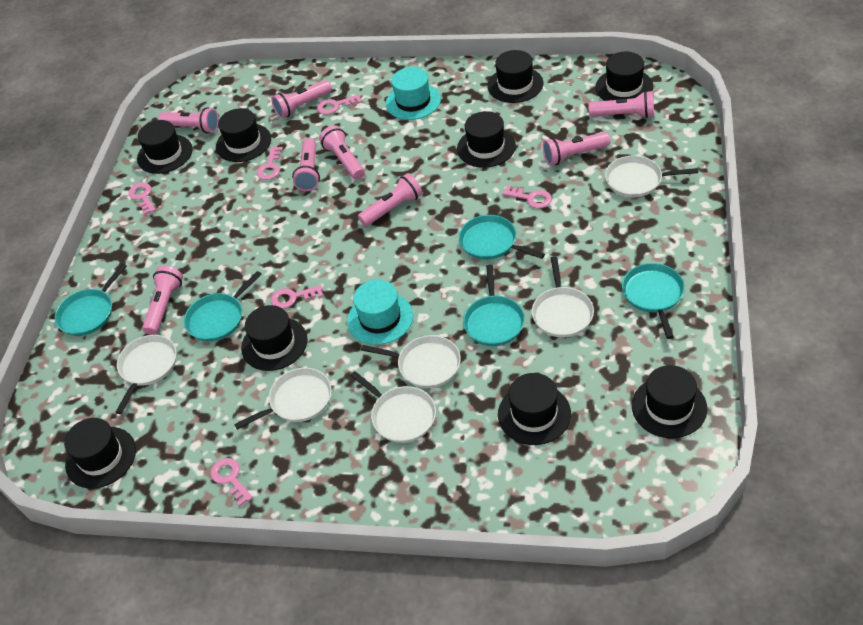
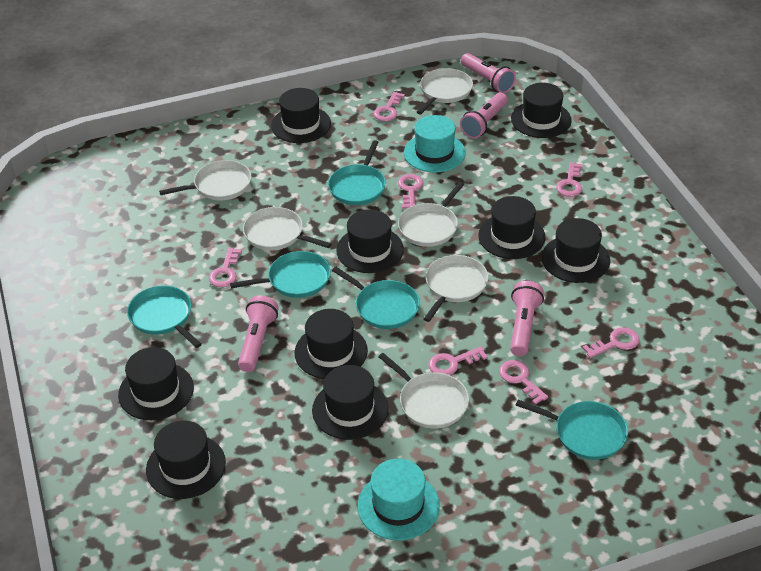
pink flashlight: [142,266,183,335] [158,107,219,133] [271,80,332,119] [292,138,320,191] [319,125,365,179] [358,173,423,226] [543,132,610,166] [589,91,654,118] = 8 -> [238,295,279,372] [460,93,508,139] [461,53,516,93] [510,281,544,356] = 4
pink key: [128,183,156,215] [211,458,253,507] [257,147,283,180] [271,285,323,309] [317,94,362,115] [503,185,552,209] = 6 -> [209,248,242,287] [373,92,405,121] [398,174,423,209] [429,347,488,375] [499,360,548,405] [556,162,583,197] [582,327,640,358] = 7

